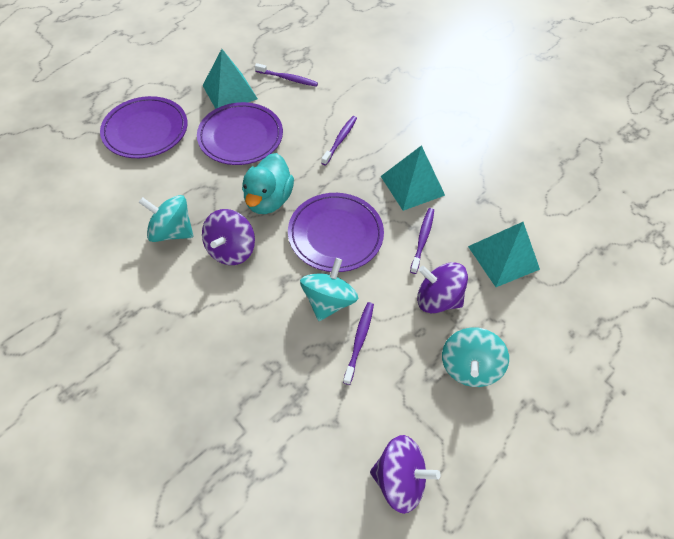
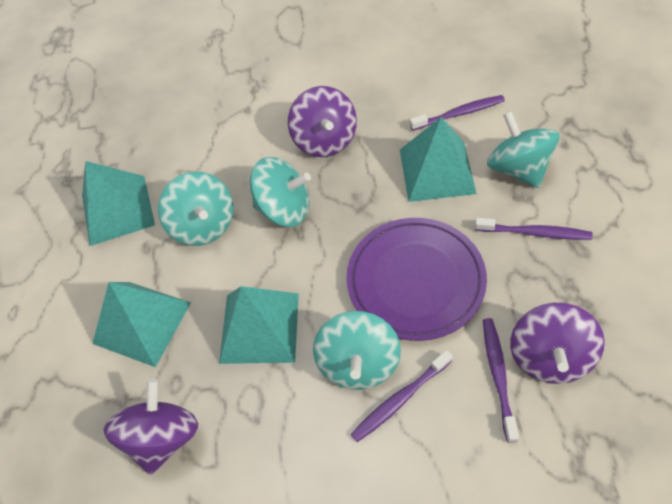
purple plate: [100,96,188,158] [197,102,283,165] [288,193,384,272] = 3 -> [346,218,487,341] = 1
turquoise duck: [242,153,294,214] = 1 -> none = 0
turquoise pyramid: [202,49,258,109] [381,145,445,211] [468,222,540,287] = 3 -> [82,161,155,246] [92,282,191,367] [219,286,299,364] [400,117,477,202] = 4
turquoise spinning top: [139,195,193,242] [300,258,358,321] [442,327,509,387] = 3 -> [158,171,234,246] [250,157,311,227] [313,311,401,390] [487,111,560,188] = 4

